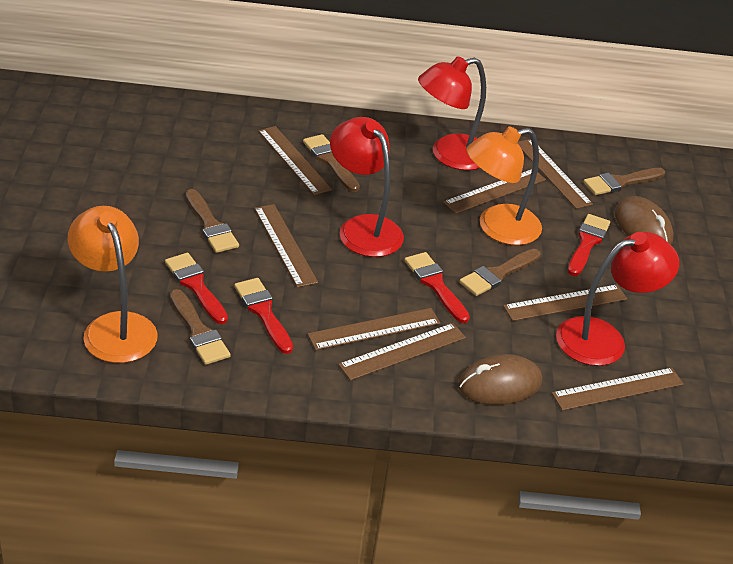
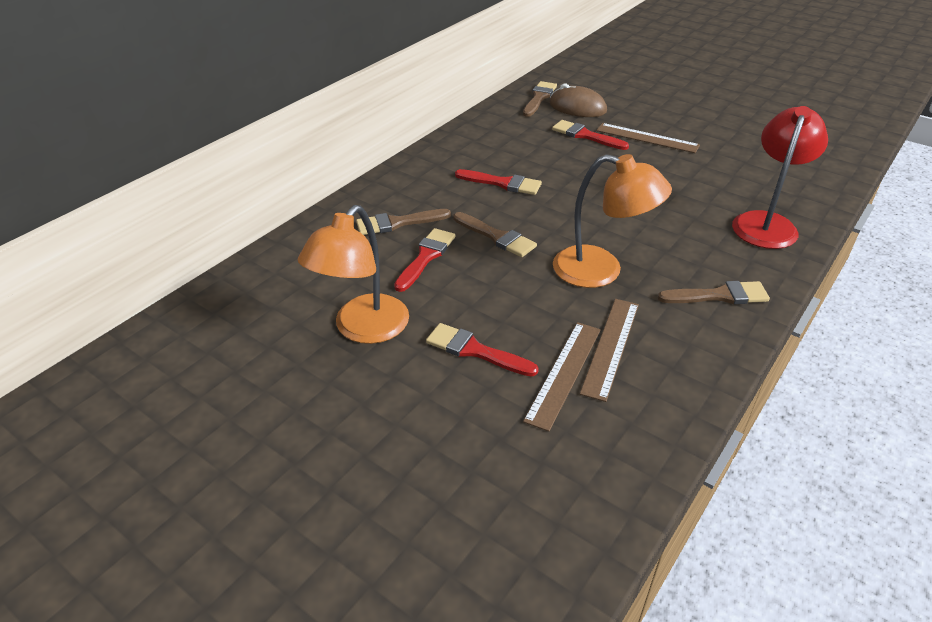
brown brush: [170,289,230,365] [186,189,239,253] [303,134,360,192] [459,249,541,296] [583,168,665,195] = 5 -> [356,209,451,235] [453,212,537,257] [523,81,557,117] [658,281,770,304] = 4
brown mouse: [458,354,542,405] [615,196,674,245] = 2 -> [549,84,607,117] = 1
brown ruler: [254,204,318,288] [258,126,332,195] [308,308,440,350] [338,323,466,381] [443,169,546,214] [503,285,627,321] [518,139,593,209] [552,368,684,411] = 8 -> [523,322,601,432] [580,299,639,402] [596,123,700,153] = 3
red lamp: [330,117,404,257] [418,56,486,170] [556,232,679,366] = 3 -> [732,106,828,249] = 1

